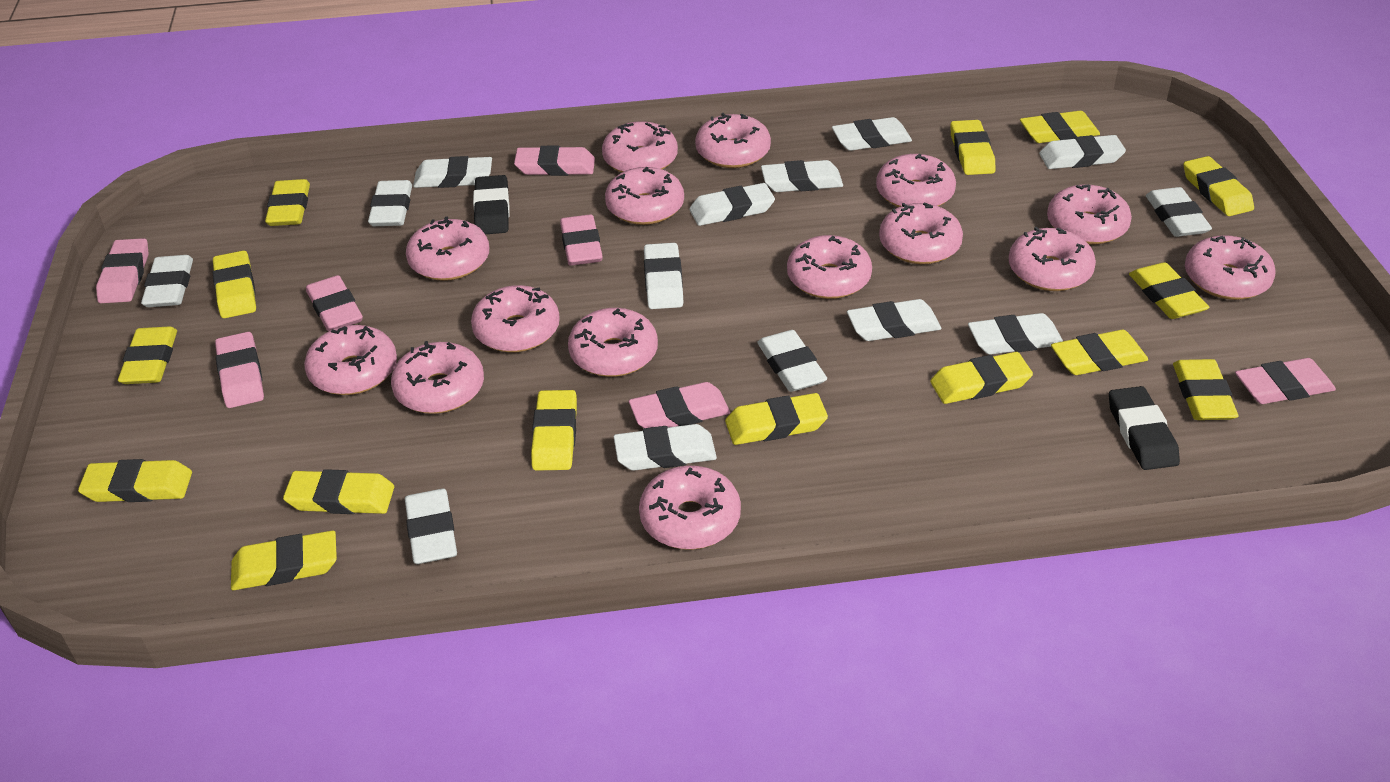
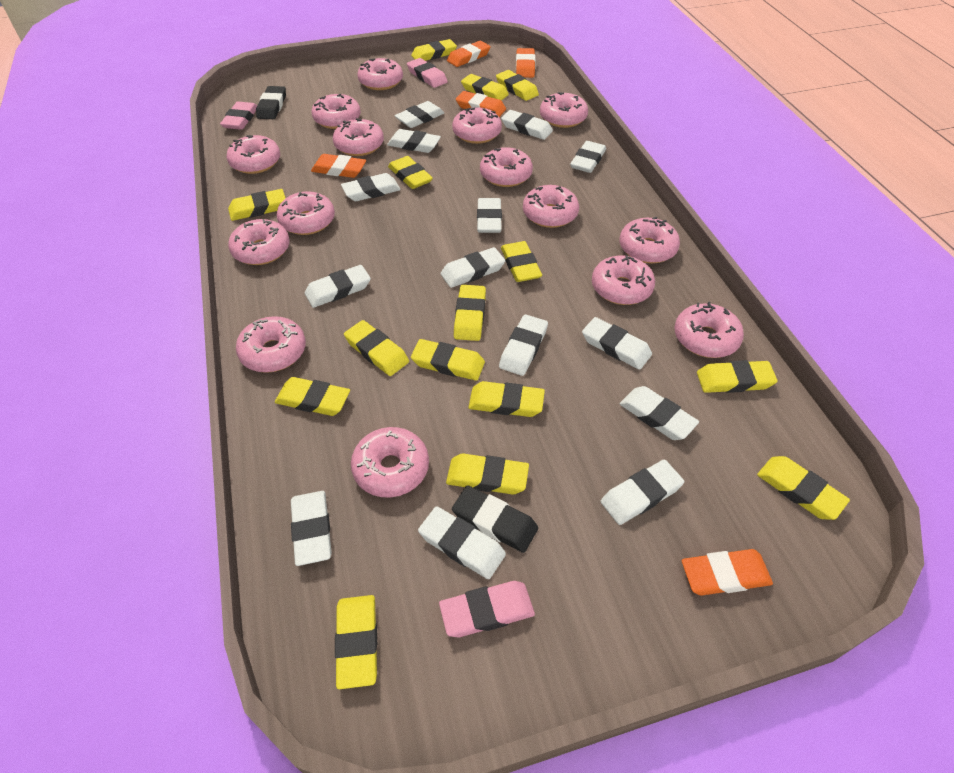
orange eraser: none = 0 -> [311,154,366,178] [447,41,491,67] [456,91,506,117] [516,48,535,78] [682,549,773,596] = 5
pink eraser: [96,238,148,303] [215,332,264,408] [306,275,363,332] [514,146,595,176] [560,214,603,266] [629,382,730,428] [1235,358,1336,404] = 7 -> [220,101,257,130] [407,58,448,88] [439,581,535,637] = 3

